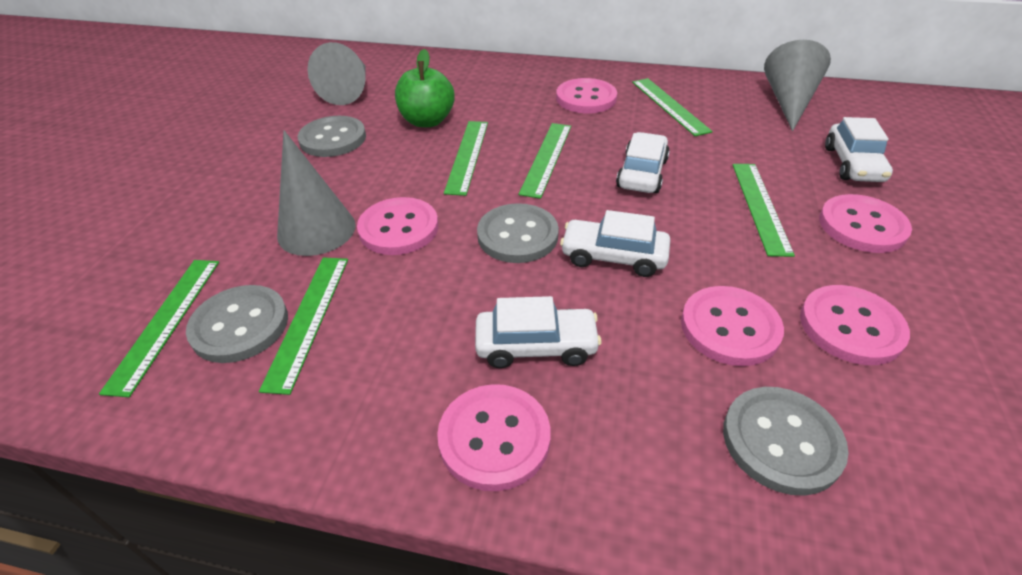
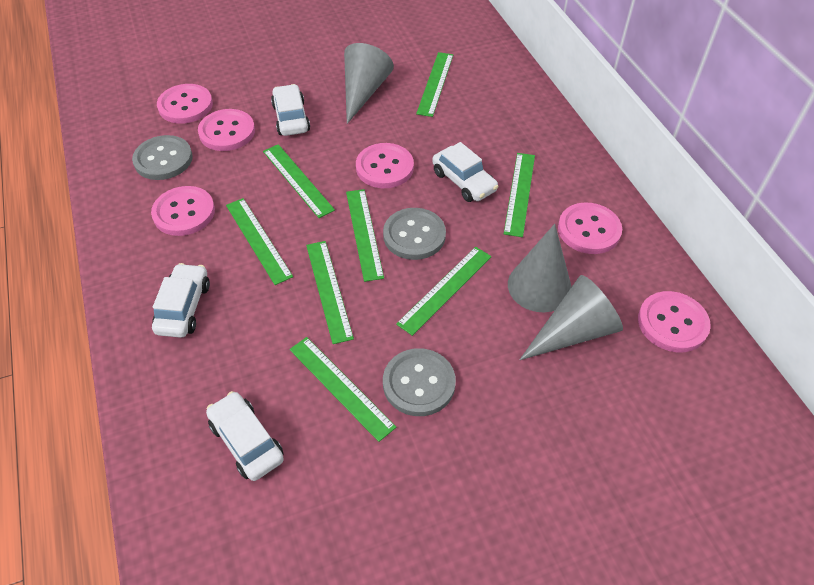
green apple: [395,49,455,127] = 1 -> none = 0
green ruler: [99,260,219,397] [259,257,348,395] [444,121,488,196] [519,123,571,199] [632,78,713,136] [732,164,795,257] = 6 -> [226,198,293,285] [263,144,335,218] [290,337,396,442] [306,241,354,344] [346,189,384,282] [396,247,492,336] [416,52,453,117] [504,153,535,237] = 8
grey button: [186,285,288,363] [298,116,366,157] [477,203,559,263] [723,387,849,496] = 4 -> [132,135,193,180] [383,208,446,260] [383,348,456,416] = 3

